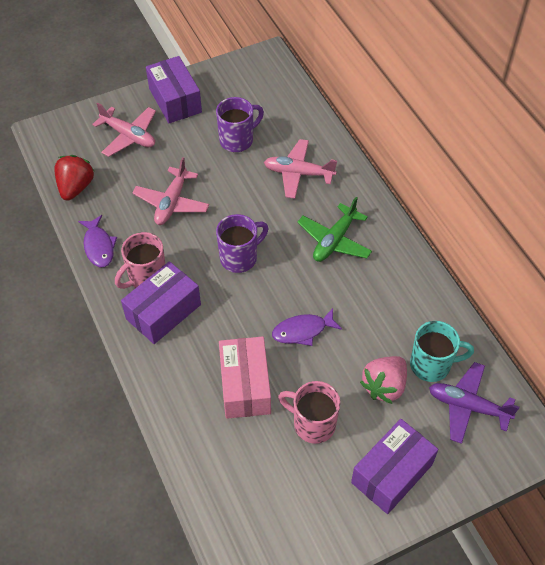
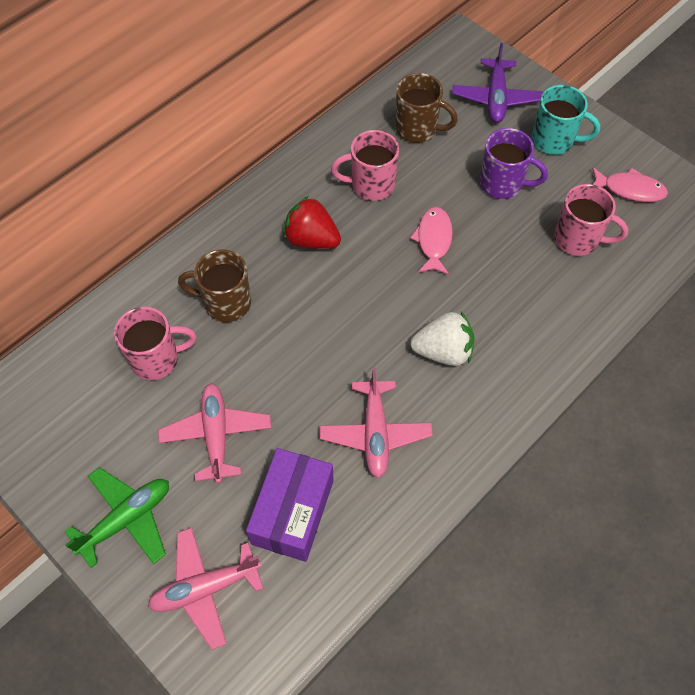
brown mug: none = 0 -> [178,249,251,322] [395,73,458,143] = 2
pink box: [219,336,271,419] = 1 -> none = 0
pink fish: none = 0 -> [410,207,453,275] [592,167,668,202] = 2
pink mug: [115,232,165,289] [278,381,340,444] = 2 -> [114,307,197,380] [331,130,399,201] [554,184,628,256] = 3
pink strawberry: [360,356,407,404] = 1 -> none = 0
purple box: [121,261,201,344] [146,56,202,123] [351,419,438,514] = 3 -> [246,448,334,562] = 1
purple fish: [78,215,117,267] [272,308,342,346] = 2 -> none = 0
purple mug: [216,97,264,152] [216,214,268,273] = 2 -> [480,128,548,199] = 1
white strawberry: none = 0 -> [410,312,474,366] = 1

